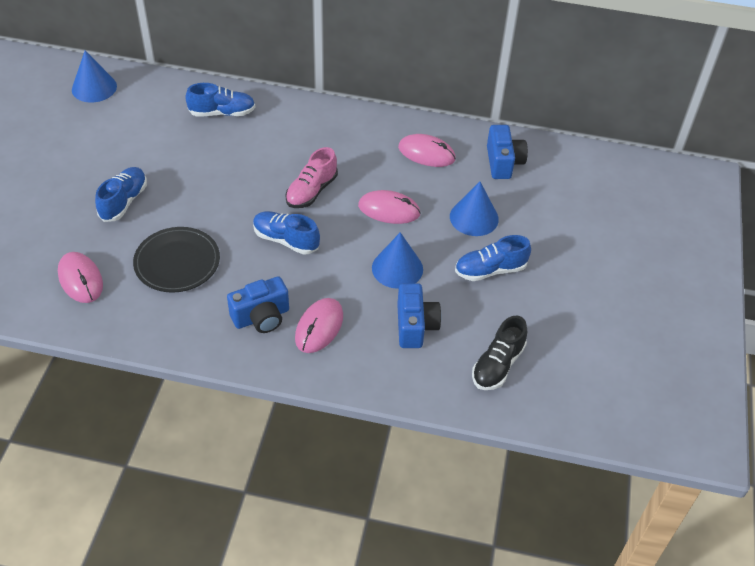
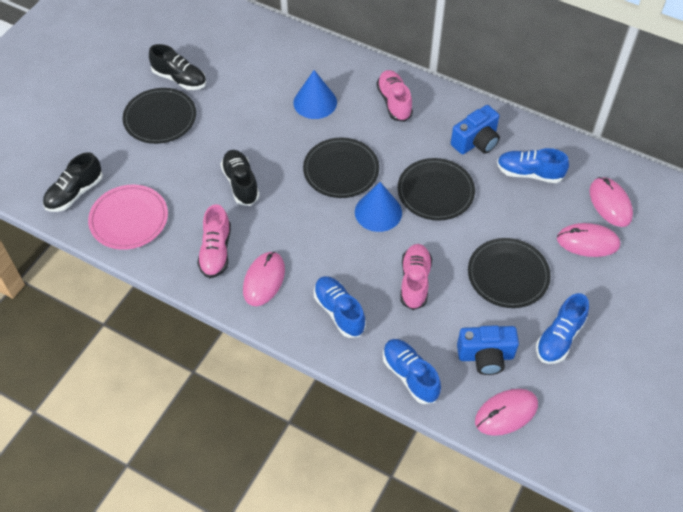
black plate: [133,227,220,293] = 1 -> [123,88,196,144] [303,138,379,198] [398,158,475,221] [468,238,551,308] = 4
black shoe: [472,316,527,390] = 1 -> [43,152,103,212] [149,44,206,90] [221,150,260,206] = 3
blue camera: [227,276,289,333] [397,283,442,348] [487,125,528,179] = 3 -> [451,105,500,154] [457,325,519,375] = 2
blue cone: [72,50,117,103] [372,232,423,289] [450,182,499,236] = 3 -> [293,70,337,119] [355,182,402,232] = 2
pink plate: none = 0 -> [88,185,168,250] = 1
pink shoe: [286,147,338,208] = 1 -> [197,204,231,278] [376,70,413,122] [401,244,432,310] = 3

